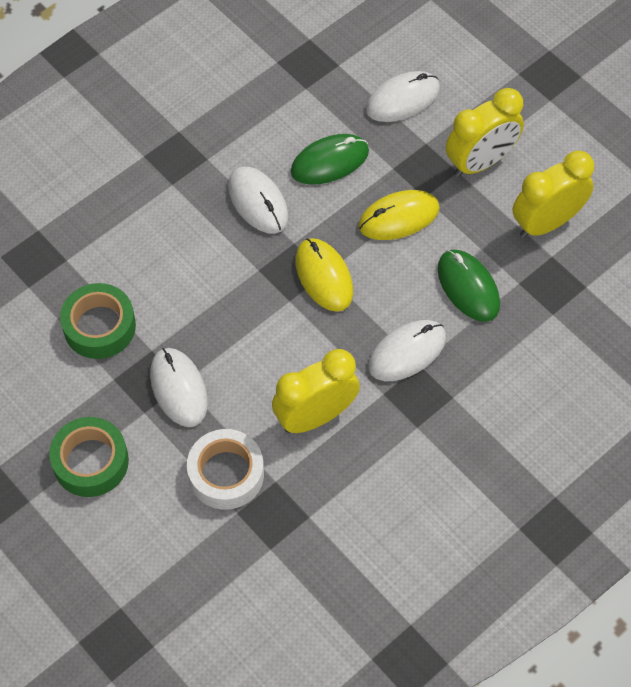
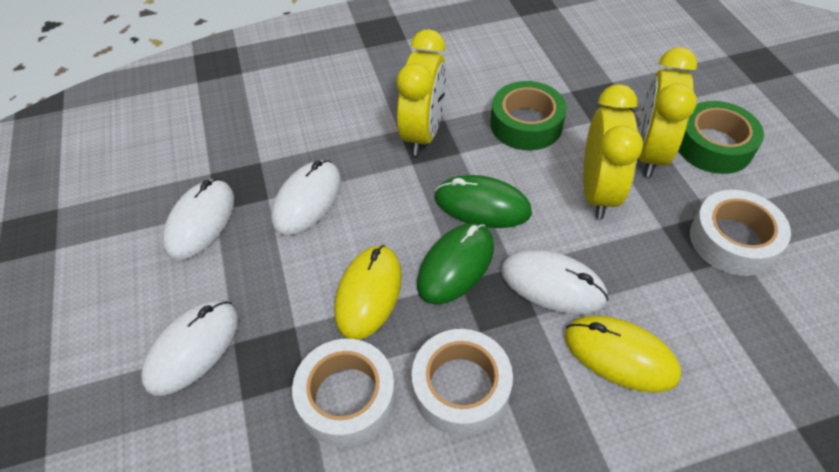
white tape: [187,429,264,510] = 1 -> [292,339,396,447] [412,329,513,436] [690,190,791,276] = 3

